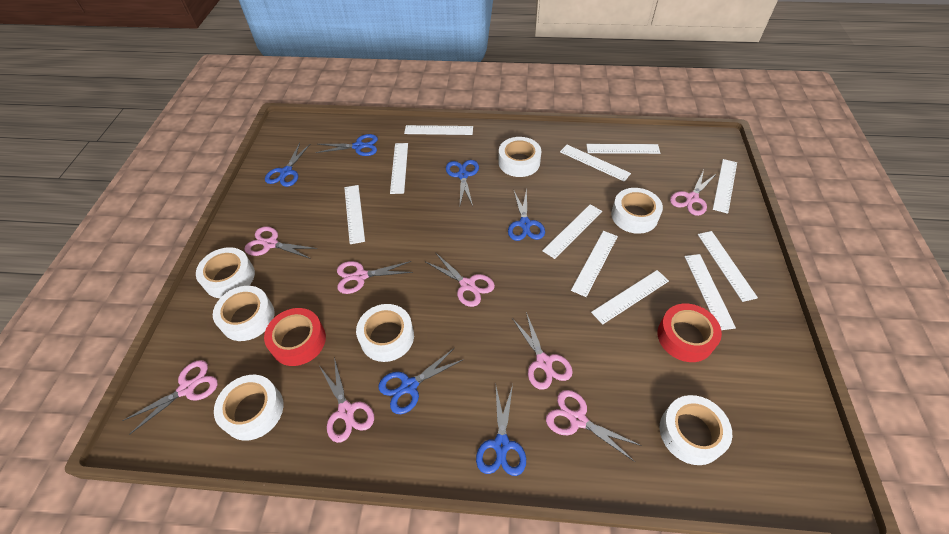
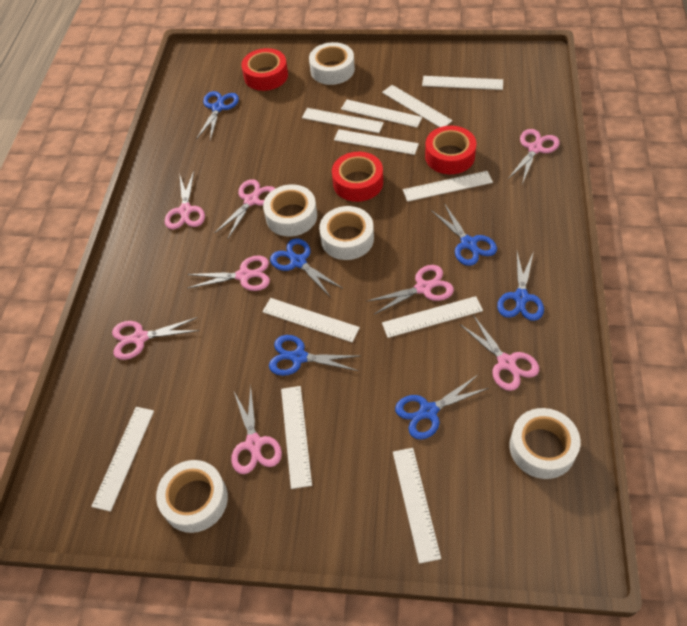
red tape: [264,308,326,366] [657,303,722,362] = 2 -> [241,48,288,91] [332,152,383,202] [425,126,477,174] = 3
white tape: [196,247,255,298] [213,286,275,341] [214,375,283,441] [356,304,414,362] [498,137,541,177] [611,188,663,234] [660,395,732,465] = 7 -> [156,460,228,533] [263,184,317,237] [309,42,355,85] [319,206,374,260] [509,408,581,479] = 5

